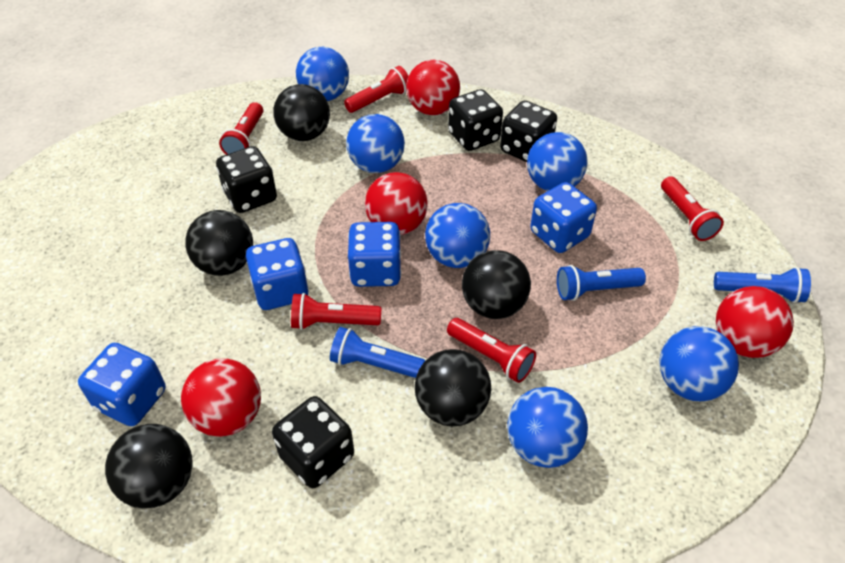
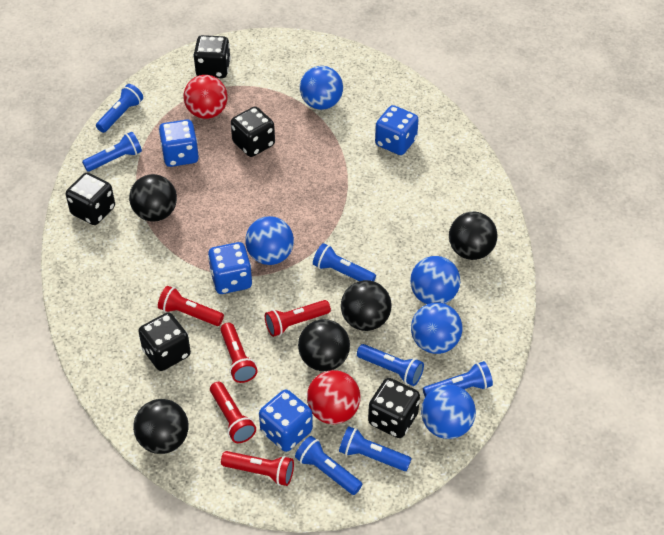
black dice: [216,146,277,213] [272,396,354,488] [448,89,503,151] [500,101,557,162] = 4 -> [66,173,115,225] [138,313,191,371] [193,35,231,78] [231,107,275,157] [368,378,420,438] = 5
blue ball: [296,47,349,101] [346,114,405,173] [425,203,490,268] [507,387,588,468] [527,132,588,191] [659,326,739,401] = 6 -> [245,216,294,265] [300,66,343,110] [410,256,460,304] [411,302,462,354] [421,384,476,439] = 5
blue flashlight: [330,327,425,378] [557,265,646,301] [714,267,811,303] = 3 -> [82,132,142,172] [96,84,143,133] [295,436,362,495] [313,243,376,281] [339,426,412,471] [357,344,424,386] [423,361,493,397] = 7
red ball: [181,359,261,437] [365,172,428,235] [406,60,460,115] [716,286,794,358] = 4 -> [184,75,227,119] [307,370,361,424] = 2

